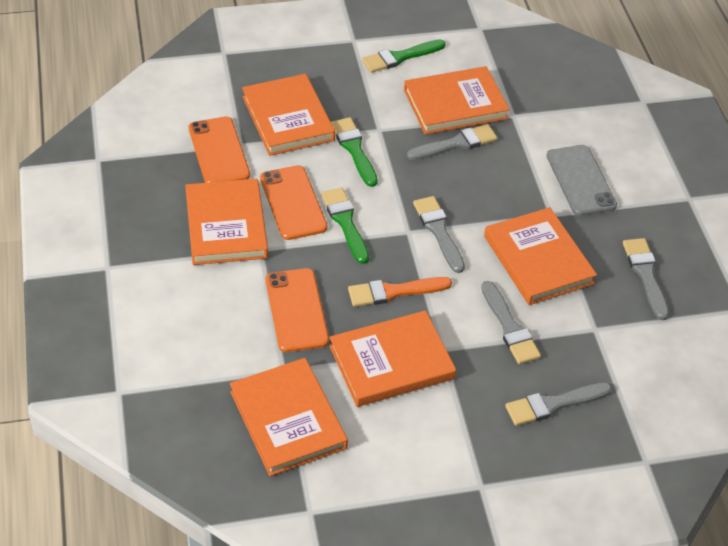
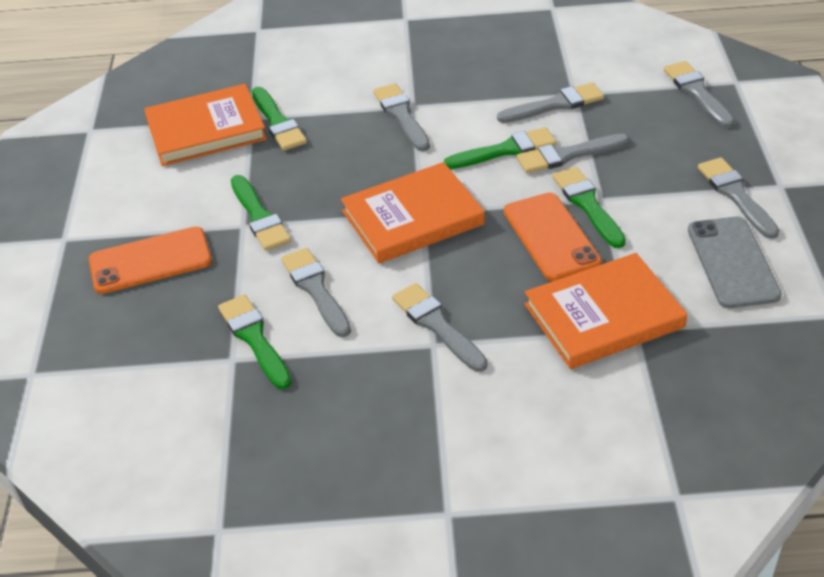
green brush: [321,187,369,264] [331,117,378,187] [362,39,446,73] = 3 -> [218,294,291,389] [231,175,291,251] [252,87,307,151] [444,127,557,169] [553,167,626,248] = 5
grey brush: [407,124,497,160] [413,196,465,273] [481,281,541,364] [505,382,612,426] [623,238,669,320] = 5 -> [281,248,351,337] [373,83,430,151] [392,283,488,372] [497,82,604,123] [516,134,629,173] [664,61,735,128] [698,157,779,239] = 7
orange book: [185,179,268,265] [230,358,348,476] [242,74,335,156] [329,310,456,407] [404,66,510,134] [484,207,597,305] = 6 -> [144,84,267,166] [341,162,485,264] [525,253,688,369] = 3
orange brush: [348,277,452,307] = 1 -> none = 0
orange phone: [189,116,250,183] [260,165,327,240] [266,268,329,352] = 3 -> [89,227,212,294] [504,192,602,281] = 2

